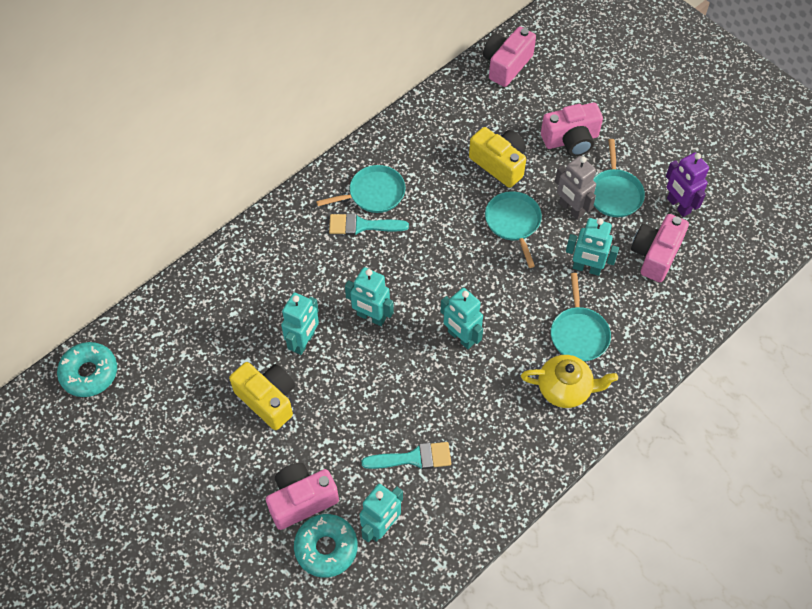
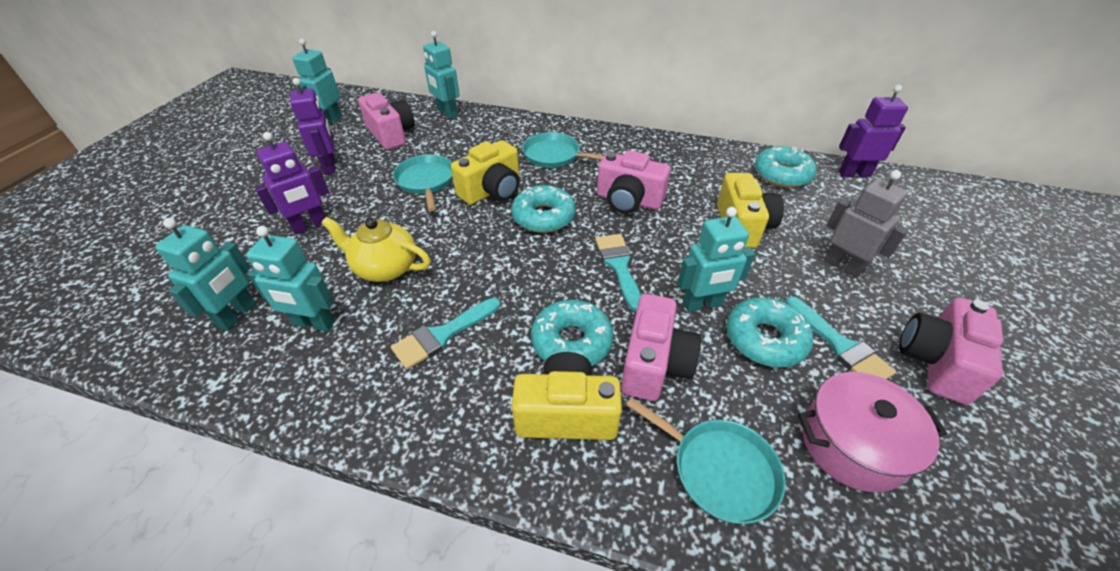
pink pot: none = 0 -> [798,372,947,492] = 1
purple robot: [666,152,709,217] = 1 -> [254,132,329,235] [290,78,336,175] [839,85,908,177] = 3
turquoise brush: [329,213,409,235] [361,442,451,469] = 2 -> [391,298,500,369] [595,234,641,311] [786,296,896,379] = 3
turquoise donut: [57,342,117,397] [294,514,358,578] = 2 -> [511,185,576,233] [531,300,613,367] [726,297,813,367] [755,146,817,188] = 4
turquoise pan: [316,165,406,213] [485,191,542,268] [551,273,611,362] [593,139,645,217] = 4 -> [393,155,453,211] [522,132,604,168] [626,397,786,524] = 3
yellow camera: [229,362,295,430] [469,127,526,188] = 2 -> [451,140,519,205] [512,352,622,440] [717,173,784,248] = 3

